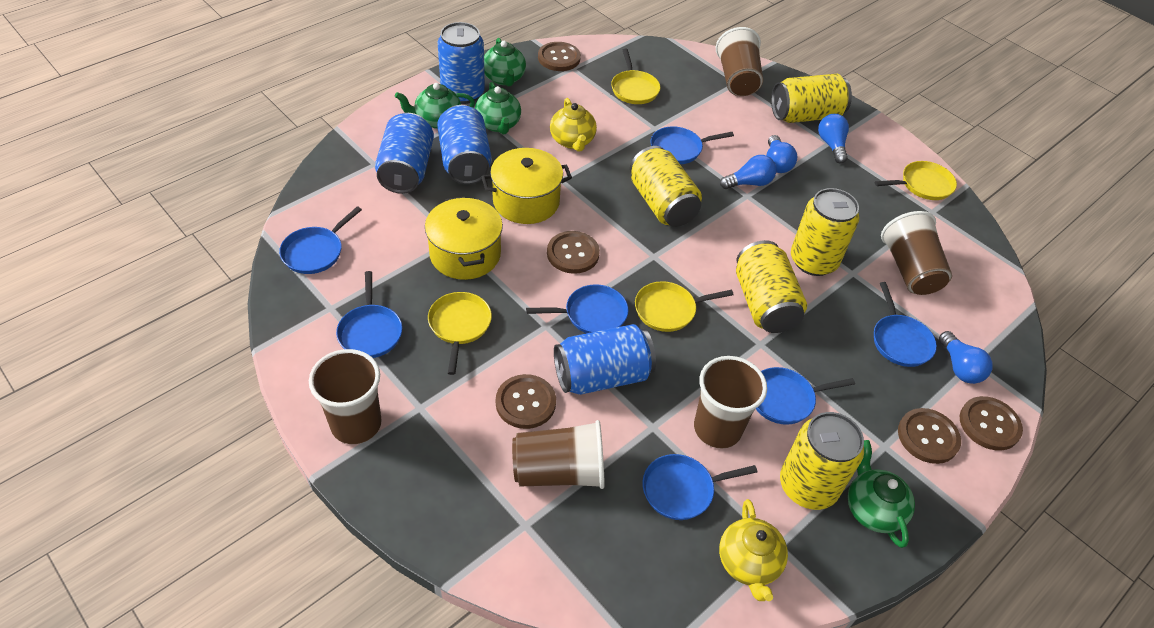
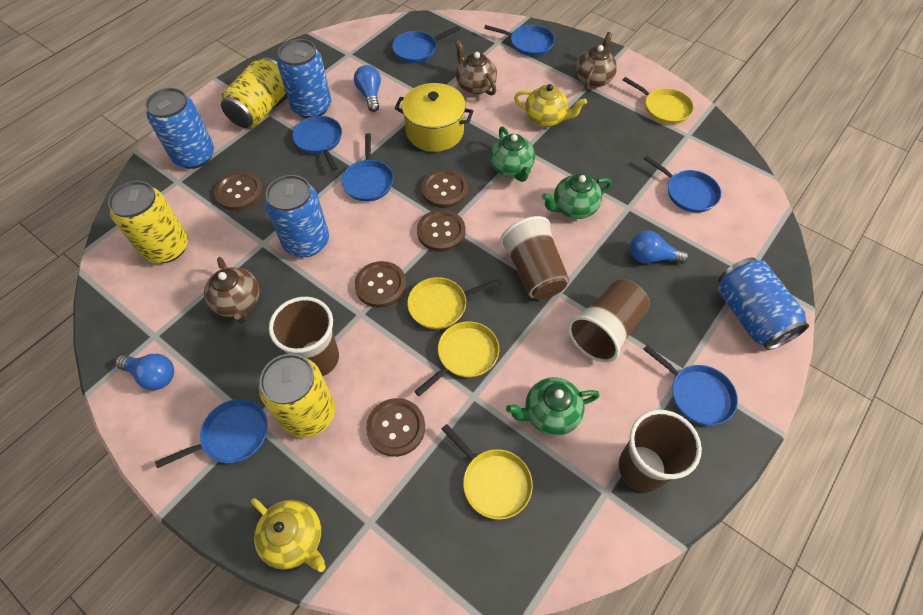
blue light bulb: [720,155,776,189] [766,135,797,173] [818,114,849,163] [939,331,993,384] = 4 -> [115,354,174,390] [354,65,381,112] [630,231,689,264] = 3
brown cup: [309,349,382,444] [512,420,605,489] [694,356,767,449] [716,27,763,96] [881,211,952,295] = 5 -> [269,297,339,376] [500,216,569,300] [568,279,650,362] [618,410,702,492] = 4
brown teapot: none = 0 -> [204,257,260,324] [455,40,497,96] [575,32,617,90] = 3
green teapot: [395,83,475,129] [475,82,521,134] [484,38,526,86] [848,440,915,548] = 4 -> [490,127,535,182] [506,377,600,436] [542,174,612,219] = 3
yellow can: [630,146,702,227] [736,240,807,333] [771,74,852,123] [780,412,864,510] [791,188,859,276] = 5 -> [108,181,188,263] [221,57,286,128] [259,354,335,438] = 3
yellow pot: [425,196,503,280] [481,148,572,224] = 2 -> [394,83,473,152] = 1

